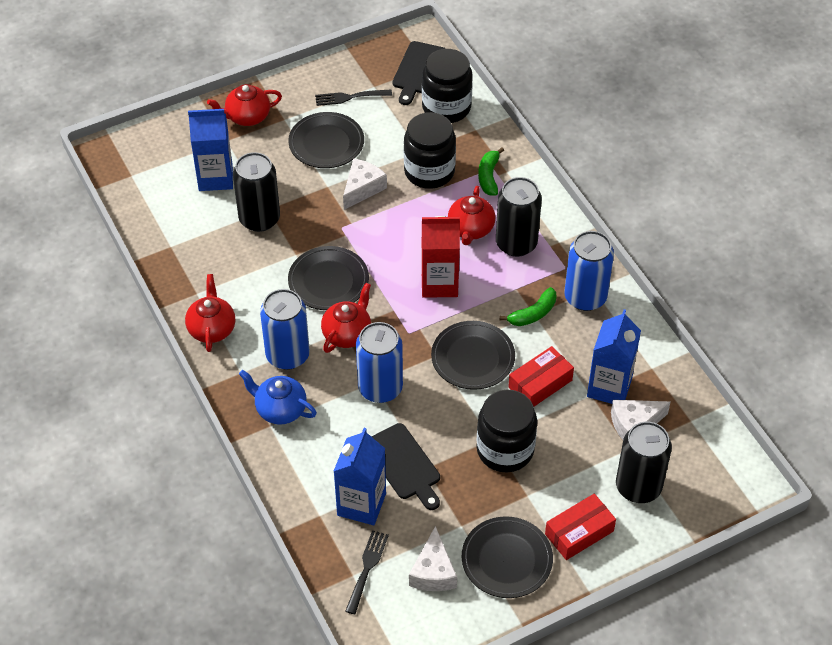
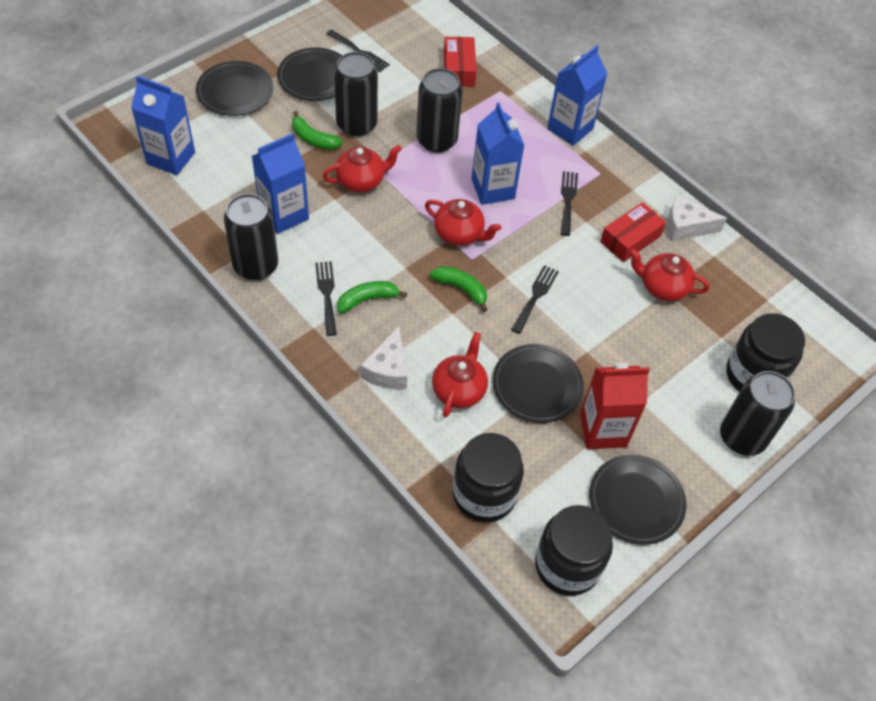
black can: [233,152,280,232] [496,177,542,257] [616,422,672,503] = 3 -> [224,194,278,280] [334,52,378,136] [417,68,462,153] [720,371,795,456] = 4
black cutting board: [371,423,440,510] [393,41,446,105] = 2 -> none = 0
black fork: [315,89,392,106] [345,530,389,614] = 2 -> [315,261,337,336] [326,30,390,72] [511,265,559,334] [561,171,578,236] = 4
blue can: [260,289,310,370] [356,322,403,403] [564,231,614,311] = 3 -> none = 0
blue carton: [188,109,233,191] [333,428,386,525] [587,309,641,404] = 3 -> [131,76,195,175] [252,133,309,234] [472,102,525,205] [547,45,607,146] = 4
blue teapot: [239,370,317,425] = 1 -> none = 0
green banana: [478,147,504,196] [500,287,557,326] = 2 -> [292,111,342,150] [337,281,407,313] [430,266,487,312] = 3
white cheese: [343,158,387,210] [409,526,457,591] [611,400,670,440] = 3 -> [361,326,407,389] [667,195,727,241] = 2

